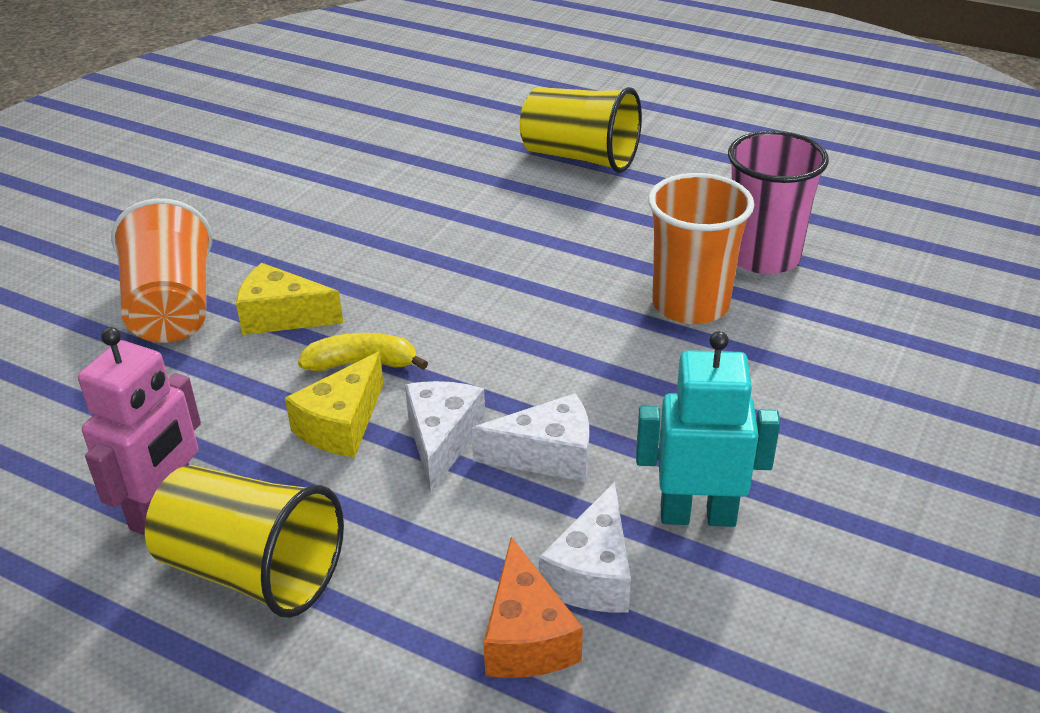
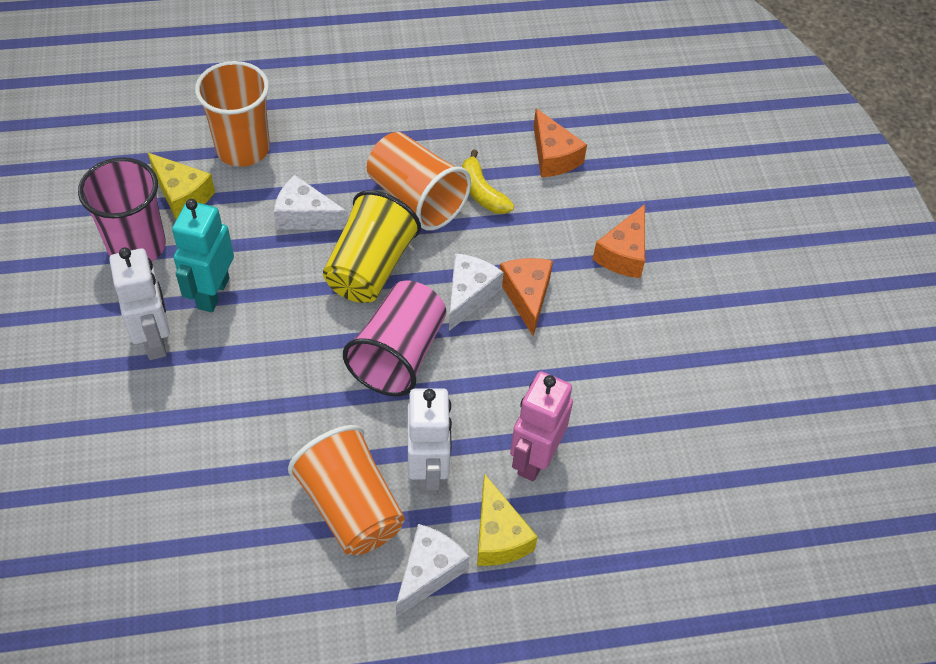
orange cheese: [484,537,583,678] = 1 -> [500,258,553,336] [534,108,587,177] [593,204,645,278] = 3
orange cup: [111,198,213,343] [648,173,754,324] = 2 -> [195,61,270,167] [288,425,405,555] [367,132,471,231] = 3
pink cup: [728,130,829,274] = 1 -> [78,157,166,262] [343,281,446,396] = 2
white robot: none = 0 -> [109,247,170,360] [408,388,452,494] = 2
yellow cup: [145,465,344,618] [520,87,642,173] = 2 -> [323,190,421,303] = 1

